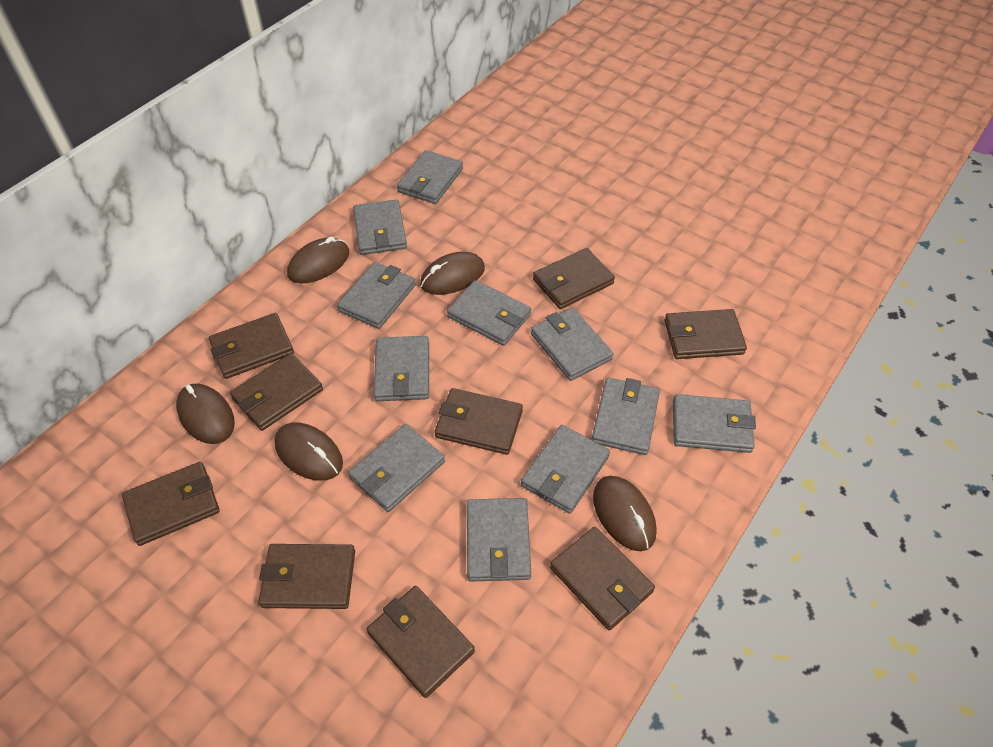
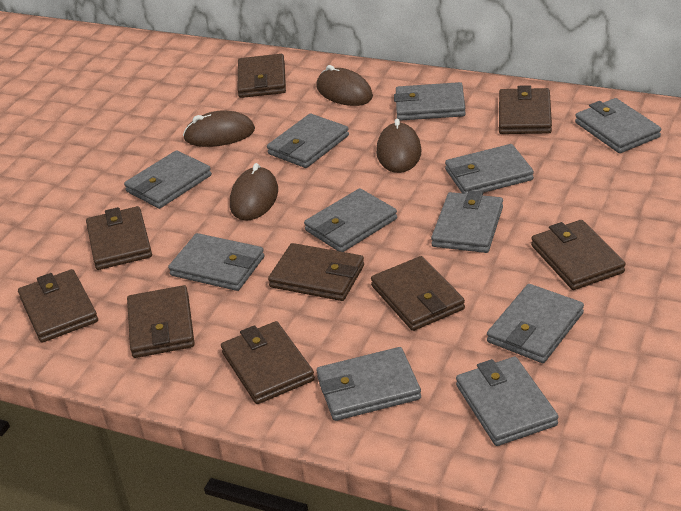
brown mouse: [176,383,235,444] [274,423,343,481] [287,237,349,283] [420,252,485,295] [593,476,657,551] = 5 -> [183,110,255,147] [230,163,278,221] [316,65,373,106] [376,119,422,173] = 4

